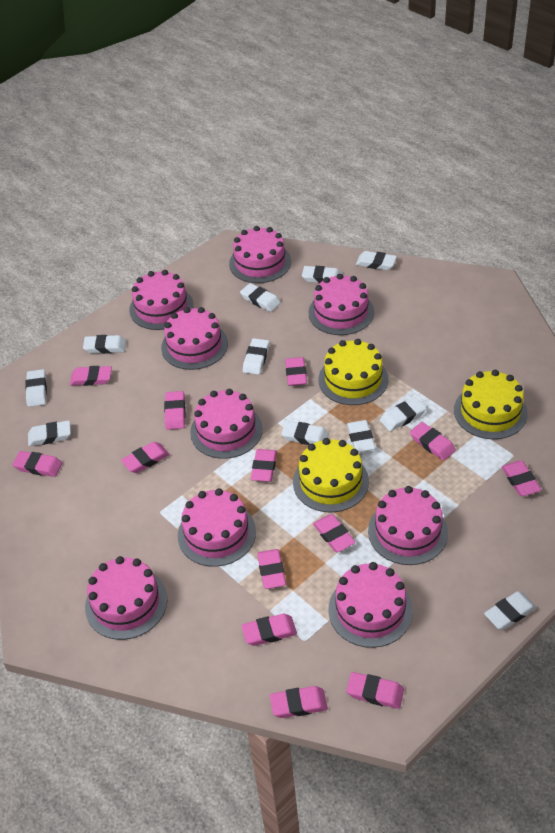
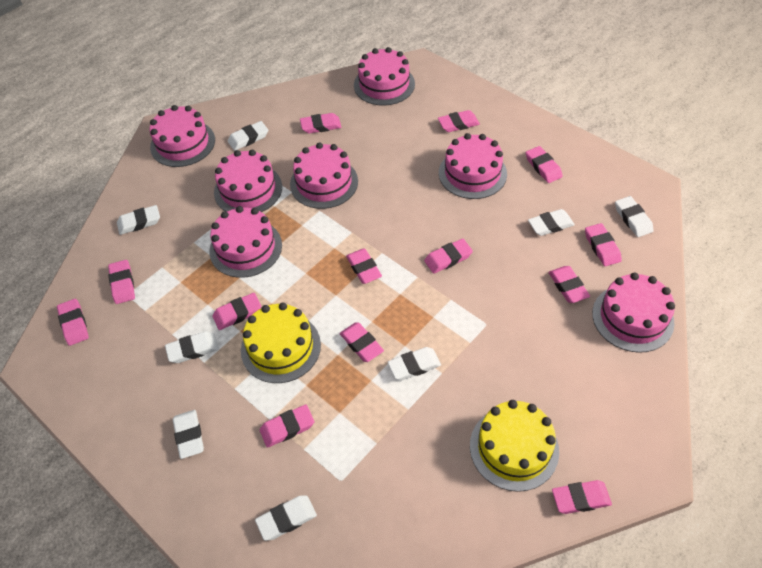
pink cake: [85,556,167,640] [129,270,194,330] [161,307,228,370] [178,488,256,567] [190,389,263,459] [229,226,291,283] [308,274,374,335] [328,562,413,648] [368,486,448,565] = 9 -> [149,105,215,167] [209,206,282,278] [214,150,282,212] [290,142,358,209] [354,47,415,106] [439,133,507,199] [592,272,675,353] = 7
white eraser: [25,369,47,407] [28,420,71,446] [83,335,126,354] [240,283,281,312] [243,338,269,375] [281,421,329,445] [302,266,342,283] [347,420,376,452] [356,251,397,270] [380,397,426,431] [484,591,536,630] = 11 -> [117,205,160,235] [165,331,219,363] [173,410,204,459] [228,121,268,151] [255,495,317,541] [388,347,441,380] [528,209,575,236] [615,196,654,237] = 8
yellow cake: [293,438,369,513] [318,339,388,405] [454,370,528,439] = 3 -> [241,302,321,383] [470,400,559,492] = 2

